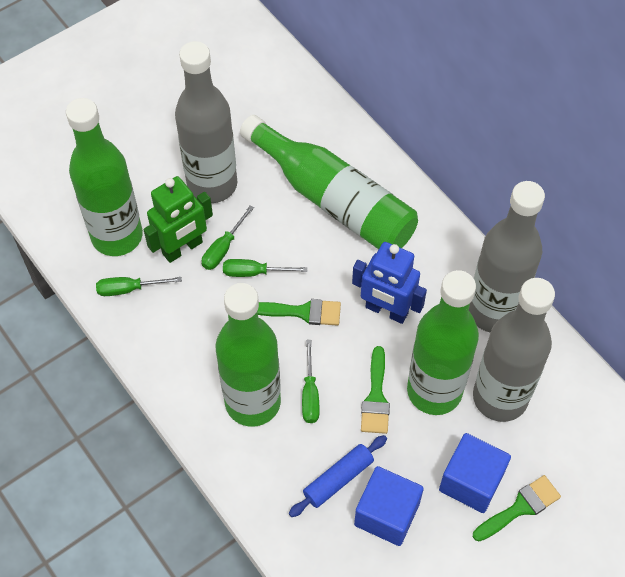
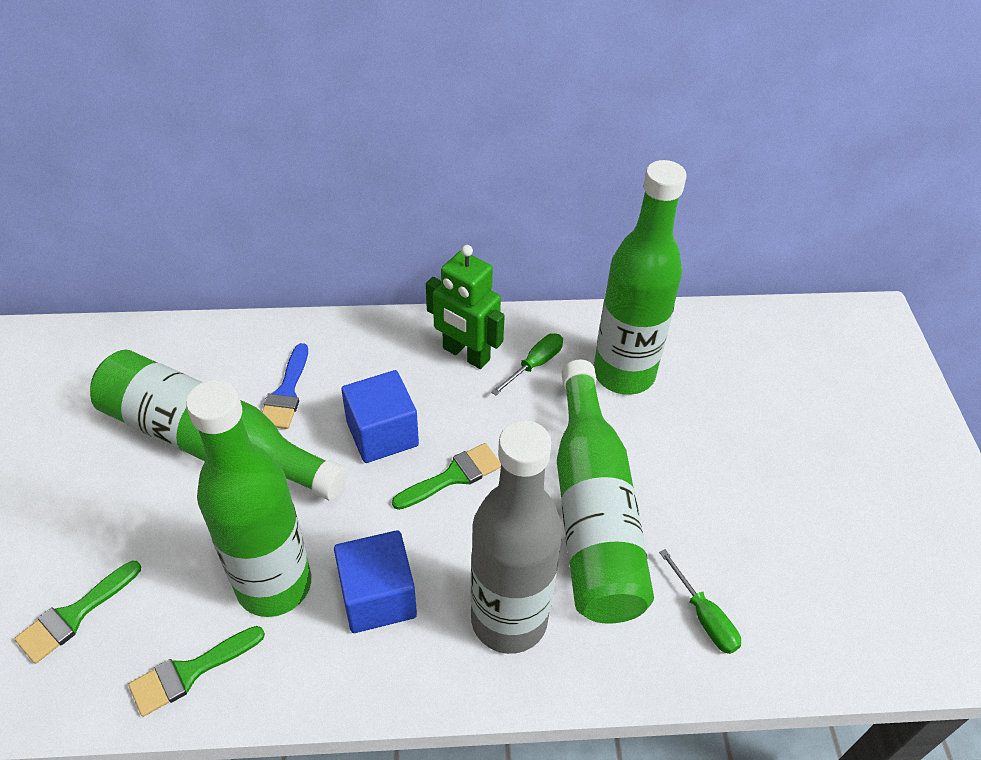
blue brush: none = 0 -> [262,343,308,429] = 1
blue robot: [352,242,427,324] = 1 -> none = 0
blue rolling pin: [289,435,387,517] = 1 -> none = 0
green screwdriver: [96,277,182,296] [202,205,254,270] [223,259,308,277] [302,340,319,423] = 4 -> [491,333,563,396] [659,549,741,654] = 2
grey bottle: [175,41,237,203] [469,181,545,332] [473,278,555,422] = 3 -> [471,420,563,654] = 1

